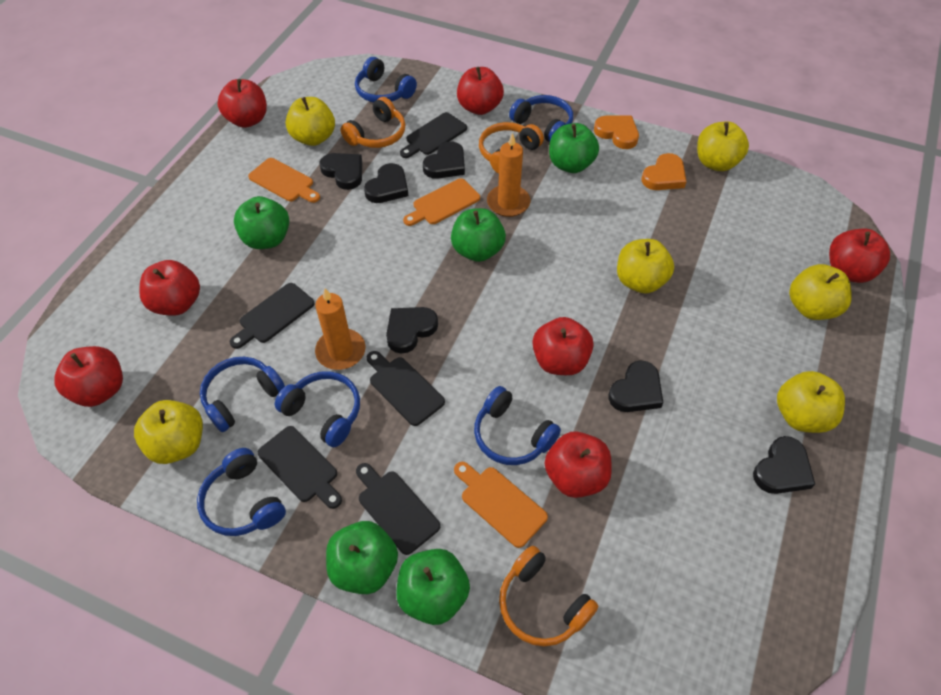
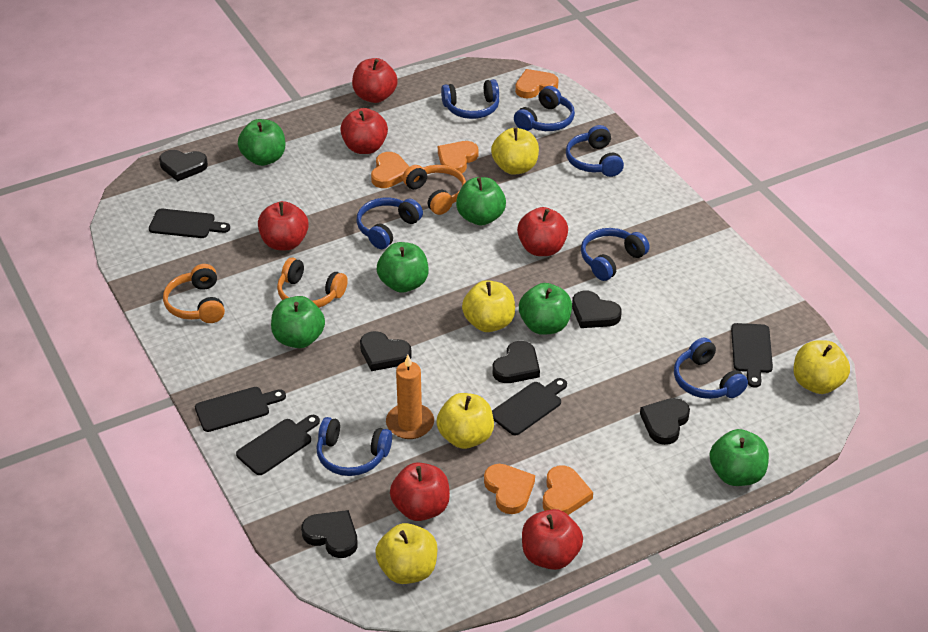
blue headphones: [197,448,286,536] [200,357,285,432] [275,371,360,447] [355,57,417,103] [474,386,561,465] [509,95,573,142] = 6 -> [316,417,392,476] [356,198,423,249] [441,79,499,119] [514,86,575,131] [566,125,624,177] [581,228,650,281] [674,337,748,399] = 7
green apple: [234,196,289,249] [326,521,398,594] [396,549,470,625] [451,208,506,262] [549,123,599,173] = 5 -> [238,119,285,166] [271,296,325,348] [377,242,429,293] [456,177,506,226] [519,283,572,335] [709,429,769,486] = 6
orange candle: [315,288,365,370] [487,133,530,217] = 2 -> [386,355,434,439] = 1
orange cutting board: [248,158,320,203] [403,178,480,226] [454,462,548,548] = 3 -> none = 0
orange heart: [594,116,639,149] [642,153,687,190] = 2 -> [371,152,410,188] [438,141,478,173] [484,464,535,514] [515,69,559,98] [543,466,593,515] = 5
red apple: [55,346,123,407] [139,260,200,316] [217,79,267,128] [457,67,504,115] [533,317,594,375] [545,431,612,498] [829,229,890,283] = 7 -> [258,201,309,250] [340,108,388,154] [352,58,398,103] [390,462,450,521] [517,207,568,256] [522,509,583,570] = 6
yellow apple: [134,400,203,464] [285,97,335,146] [617,239,674,294] [697,121,749,171] [777,371,845,433] [789,264,852,320] = 6 -> [375,523,437,584] [436,393,494,449] [462,280,515,332] [491,128,539,175] [793,340,850,394] = 5

